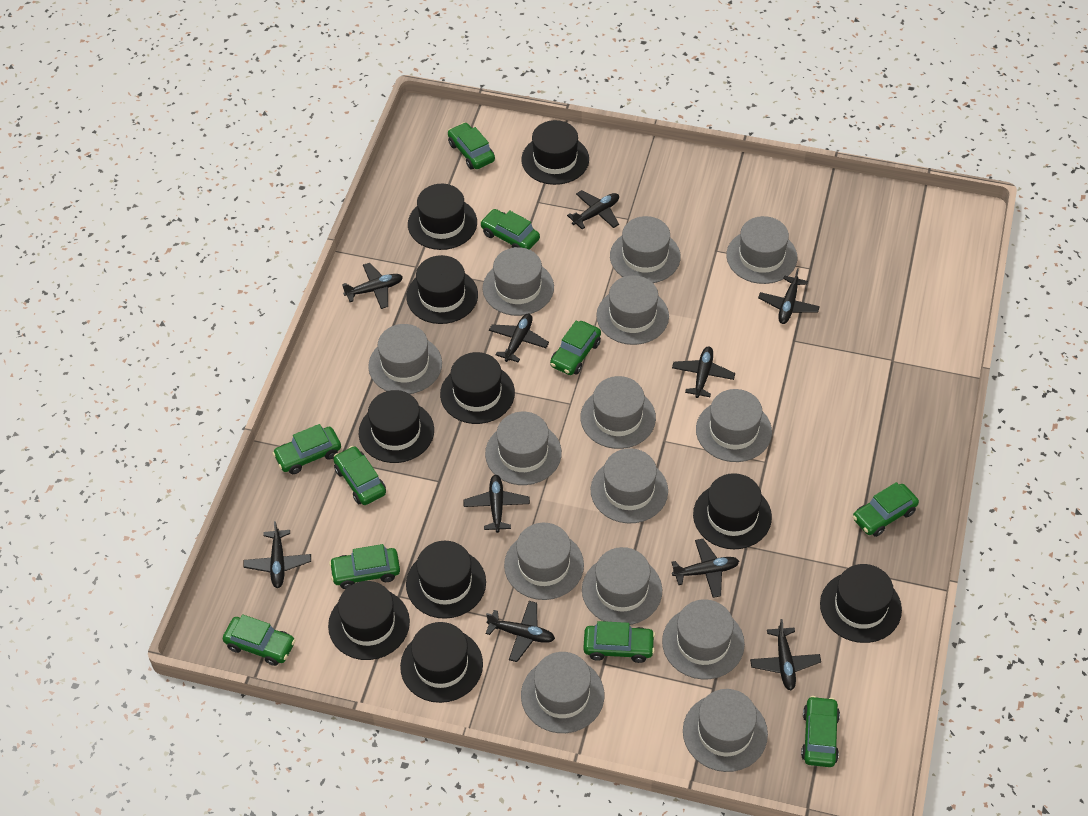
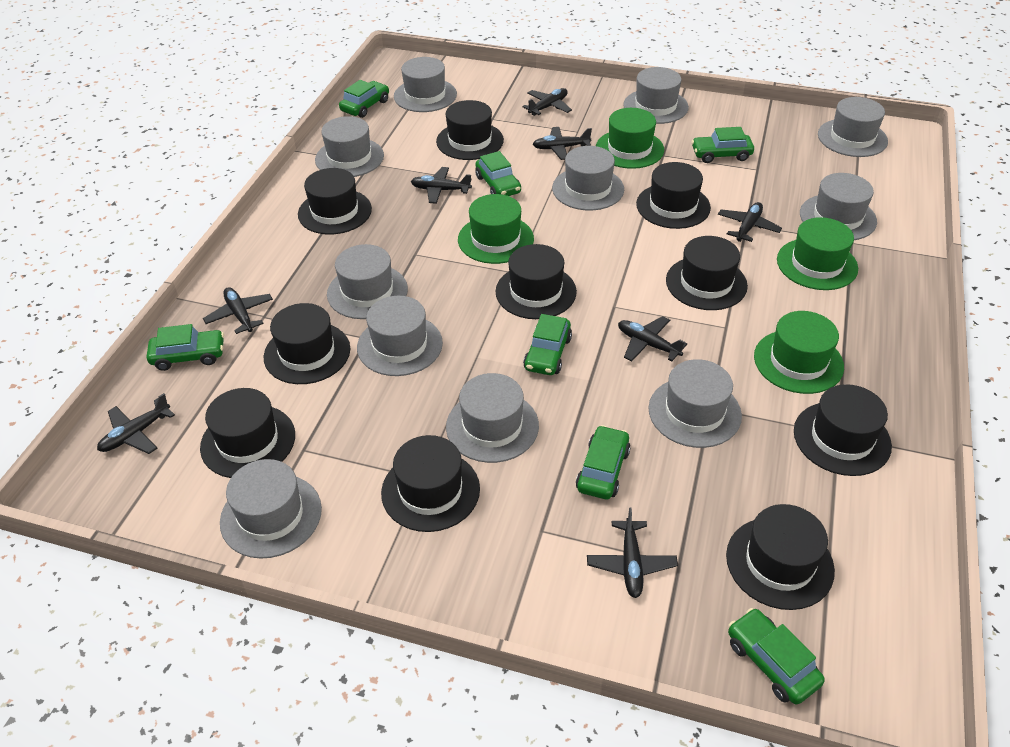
black plane: [244,521,311,588] [342,263,403,309] [463,475,530,533] [486,601,555,662] [489,314,549,363] [567,190,619,229] [671,539,739,598] [672,347,735,398] [750,619,821,690] [758,268,820,324] = 10 -> [97,393,175,454] [203,287,273,334] [411,167,472,204] [522,88,572,116] [533,127,592,160] [587,507,678,598] [618,316,687,361] [718,202,782,242] = 8
green car: [223,614,296,666] [273,424,341,474] [329,544,400,589] [333,446,386,505] [448,122,495,170] [480,209,540,250] [550,321,601,375] [583,621,655,663] [801,696,840,767] [853,482,919,537] = 10 -> [147,324,224,371] [339,80,389,118] [475,151,521,196] [523,314,572,375] [576,425,631,499] [692,127,754,163] [728,608,825,704] = 7
green hat: none = 0 -> [458,194,534,264] [596,108,664,169] [754,311,844,394] [777,217,858,290] = 4
grey hat: [368,324,442,394] [483,247,554,316] [485,412,562,485] [504,523,584,600] [521,652,604,733] [580,376,656,449] [582,547,662,625] [591,448,668,523] [596,275,669,345] [610,216,681,283] [662,599,745,680] [683,689,768,772] [696,389,772,462] [726,216,797,284] = 14 -> [220,459,322,559] [315,116,384,177] [327,244,408,319] [357,296,443,376] [394,57,457,112] [446,373,539,463] [552,146,624,210] [623,67,689,124] [648,359,742,448] [800,173,877,240] [818,97,888,157] = 11

